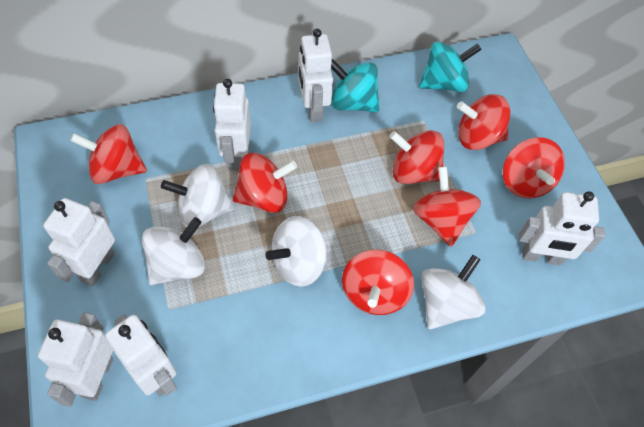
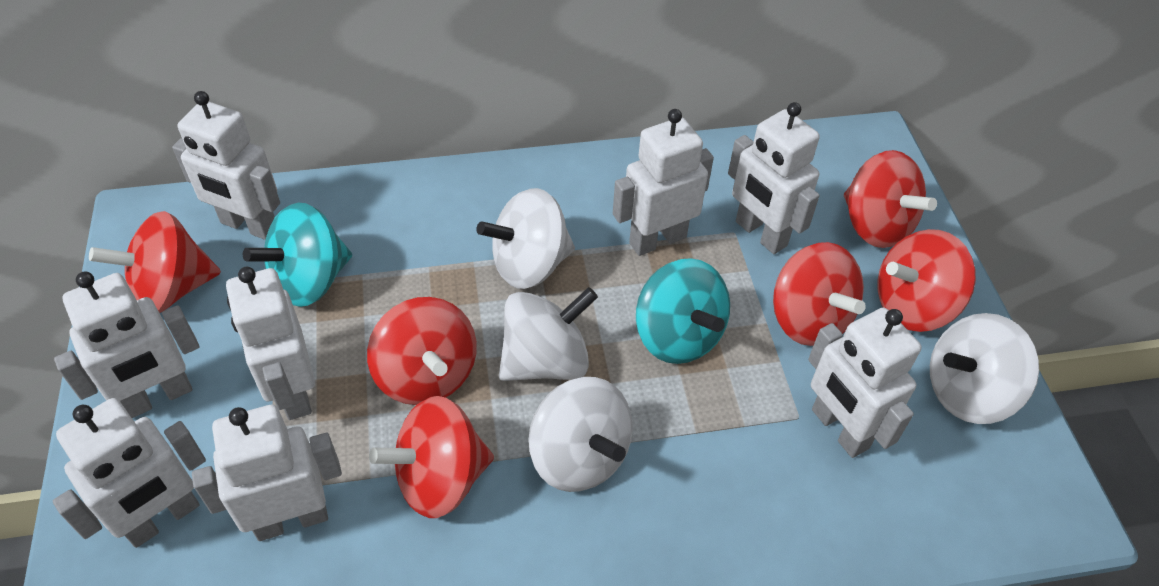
red spinning top: [70,124,147,184] [233,153,297,213] [342,250,414,315] [389,130,444,184] [413,166,481,247] [457,94,510,150] [503,137,565,198] = 7 -> [89,211,221,313] [367,297,477,405] [369,396,494,518] [773,242,866,346] [844,150,937,248] [877,229,976,332] = 6
white robot: [38,312,113,407] [43,198,115,286] [105,314,177,396] [213,79,251,171] [298,29,333,123] [519,191,605,265] = 6 -> [53,398,206,548] [54,271,199,418] [172,91,280,240] [192,405,342,541] [226,267,315,420] [613,109,714,256] [728,102,820,254] [808,308,922,458] = 8

